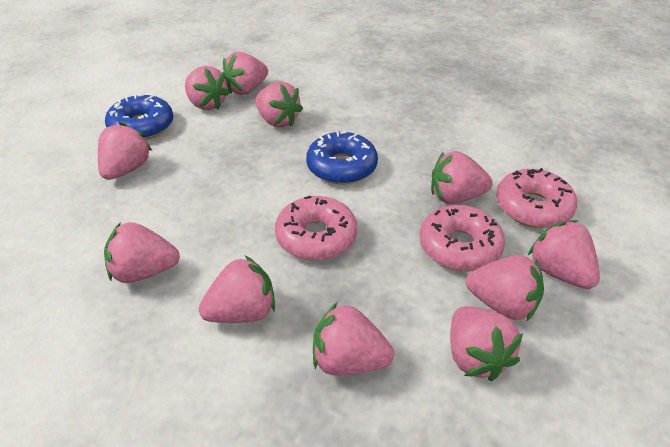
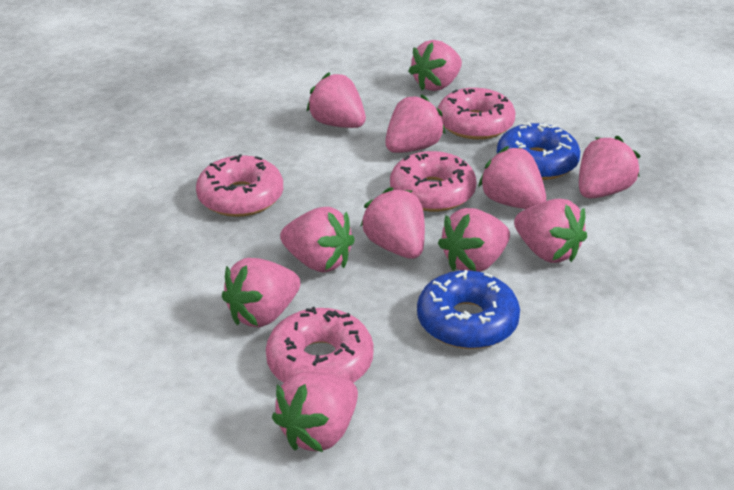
pink donut: [275,196,357,260] [420,205,505,272] [496,168,577,228] = 3 -> [196,154,283,217] [266,307,374,383] [390,151,477,212] [438,88,516,140] = 4

